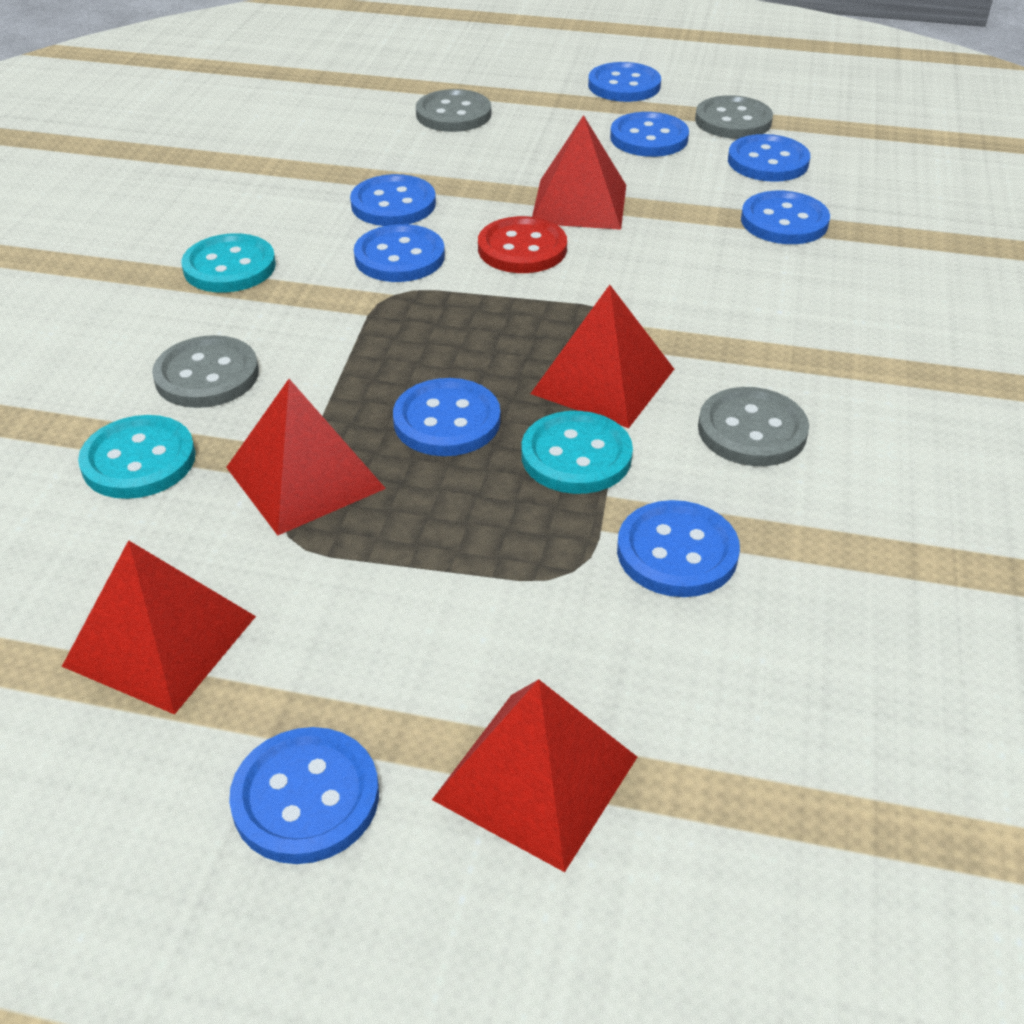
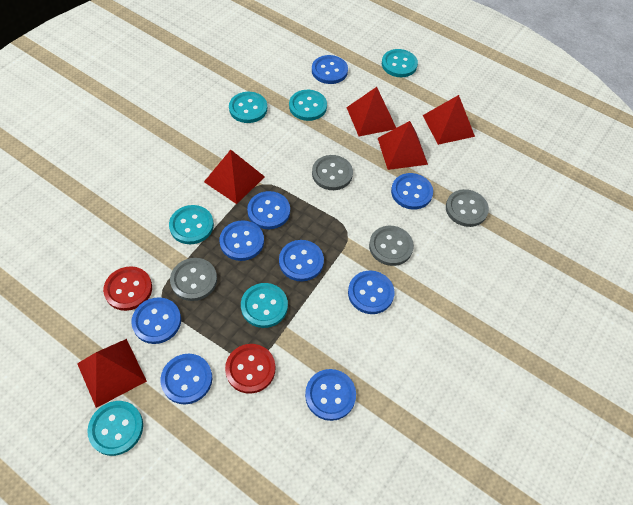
red button: [478,216,567,273] = 1 -> [103,266,152,311] [225,344,276,394] = 2
turquoise button: [78,415,196,499] [182,233,276,292] [521,411,633,494] = 3 -> [87,401,143,456] [169,205,214,244] [229,92,267,123] [241,283,288,328] [289,90,327,121] [382,49,418,77] = 6

